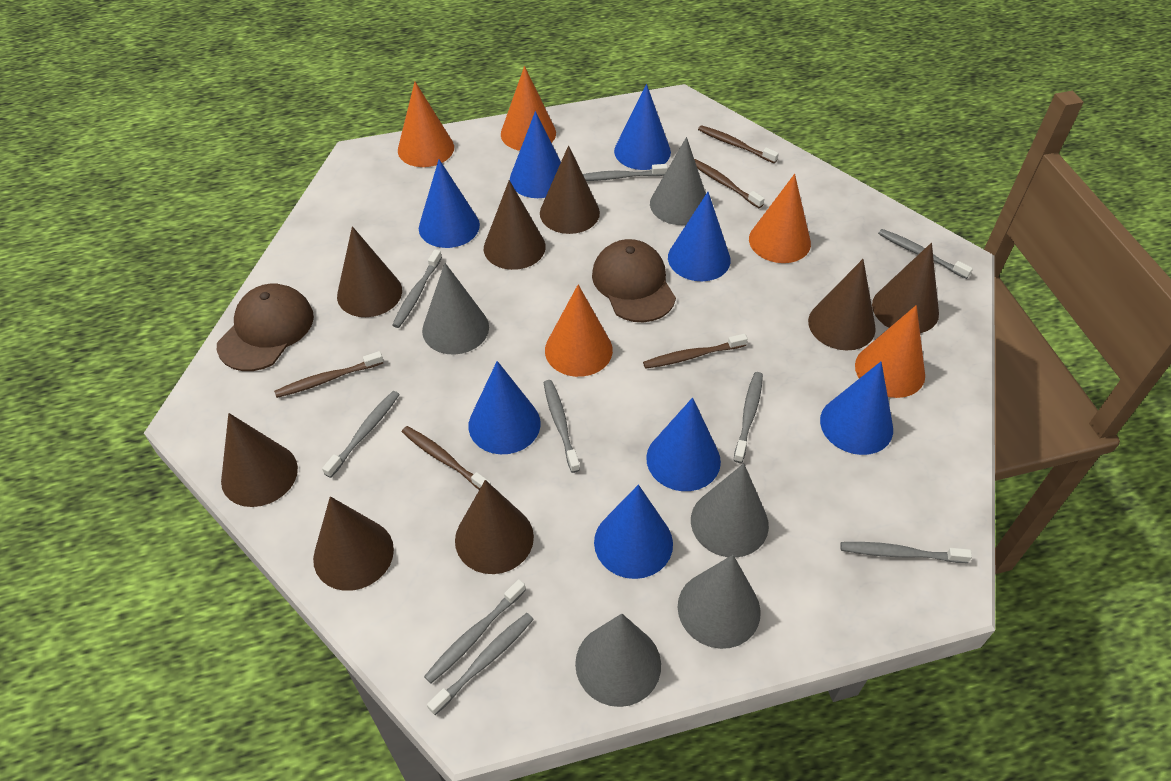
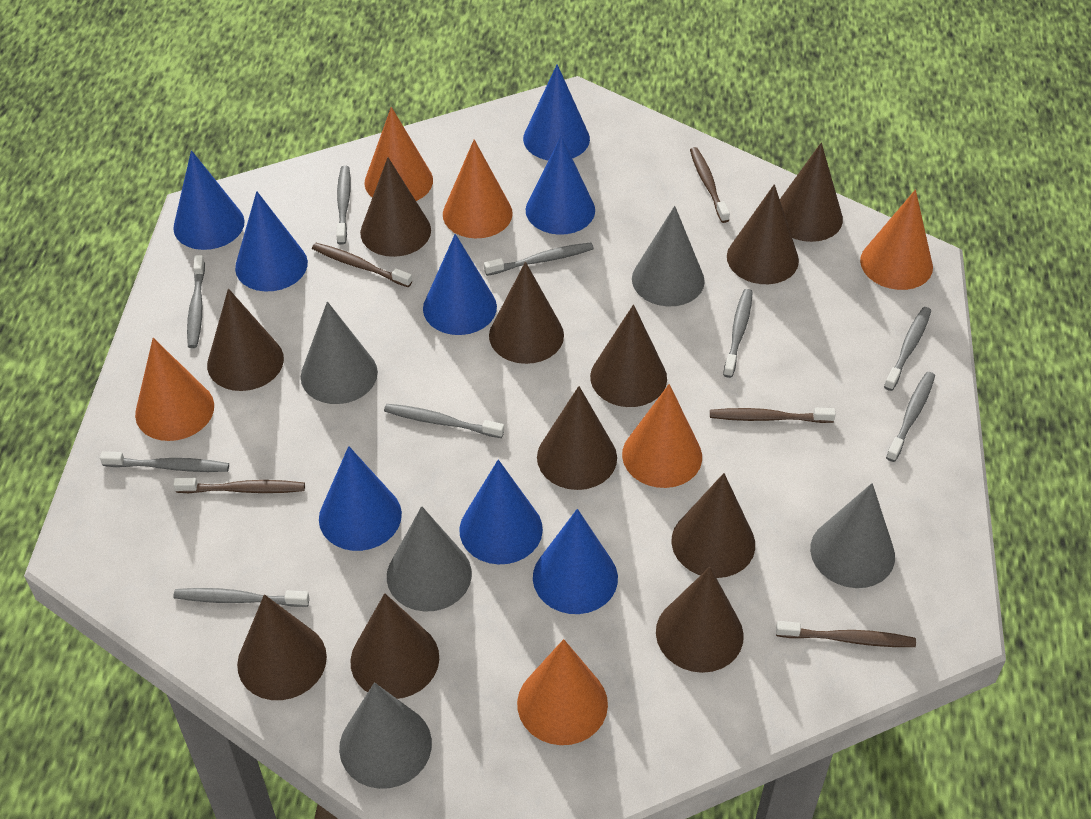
brown cap: [217,284,314,371] [592,239,676,322] = 2 -> none = 0
brown cone: [221,413,298,507] [313,496,394,591] [337,226,402,317] [455,480,534,574] [484,180,546,270] [540,145,600,234] [808,259,876,350] [872,243,939,333] = 8 -> [207,289,284,391] [237,594,327,700] [350,593,439,699] [360,157,431,257] [489,262,564,364] [537,386,617,490] [590,304,667,407] [656,567,744,673] [672,473,755,578] [727,184,799,284] [780,142,843,242] = 11
orange cone: [398,82,454,167] [501,66,556,151] [545,284,613,377] [749,174,811,263] [855,305,925,398] = 5 -> [135,338,214,441] [364,107,433,201] [443,139,513,238] [517,639,608,745] [622,384,702,488] [860,190,933,290] = 6

